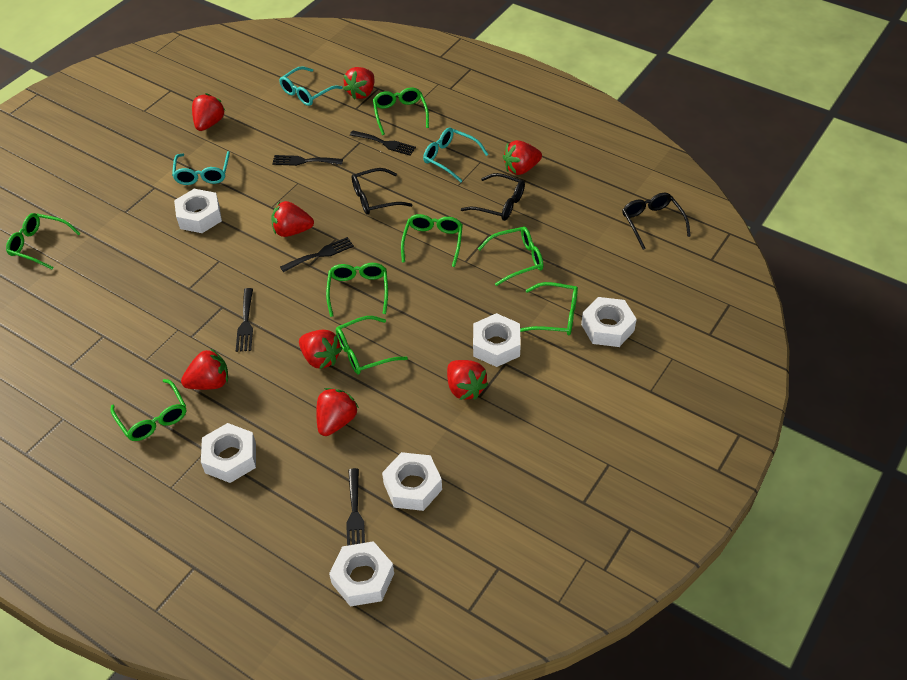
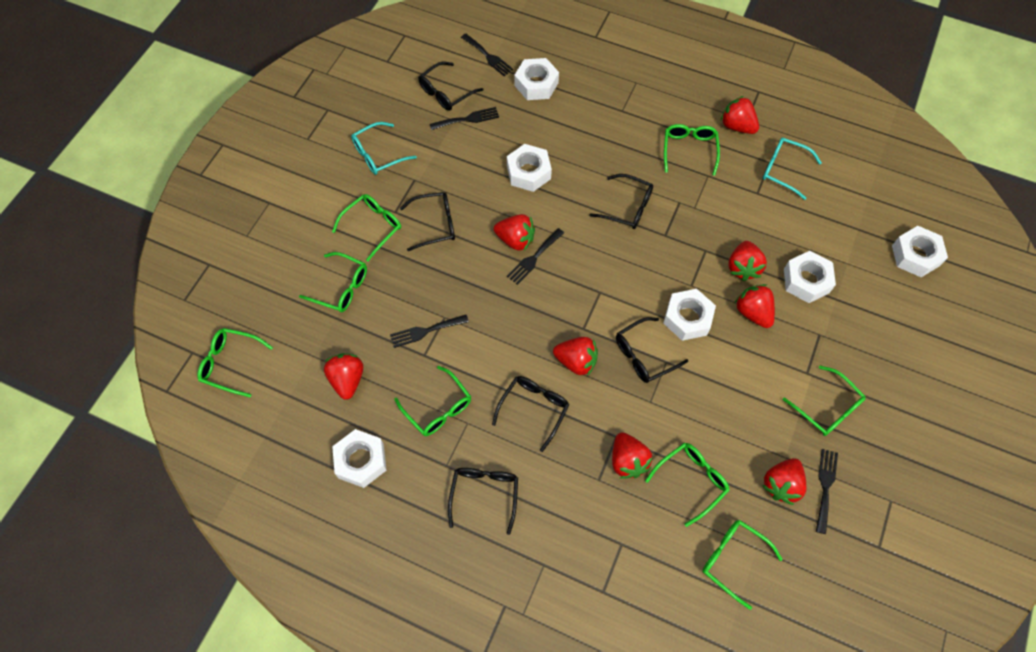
black glasses: [352,168,413,215] [461,173,525,221] [622,193,691,250] = 3 -> [400,192,455,251] [418,61,483,111] [448,468,518,535] [492,376,569,452] [589,174,653,229] [616,317,688,383] = 6
turquoise glasses: [172,151,230,185] [279,66,343,106] [423,128,489,183] = 3 -> [351,122,417,175] [763,138,822,200] = 2

